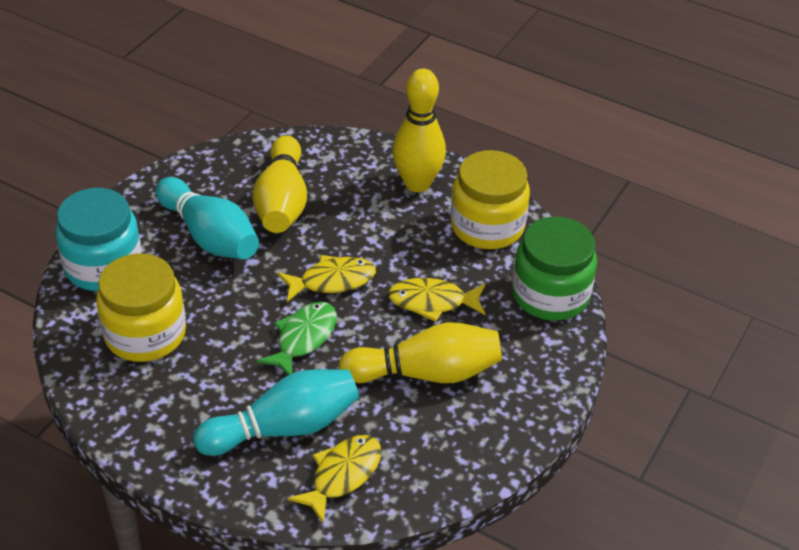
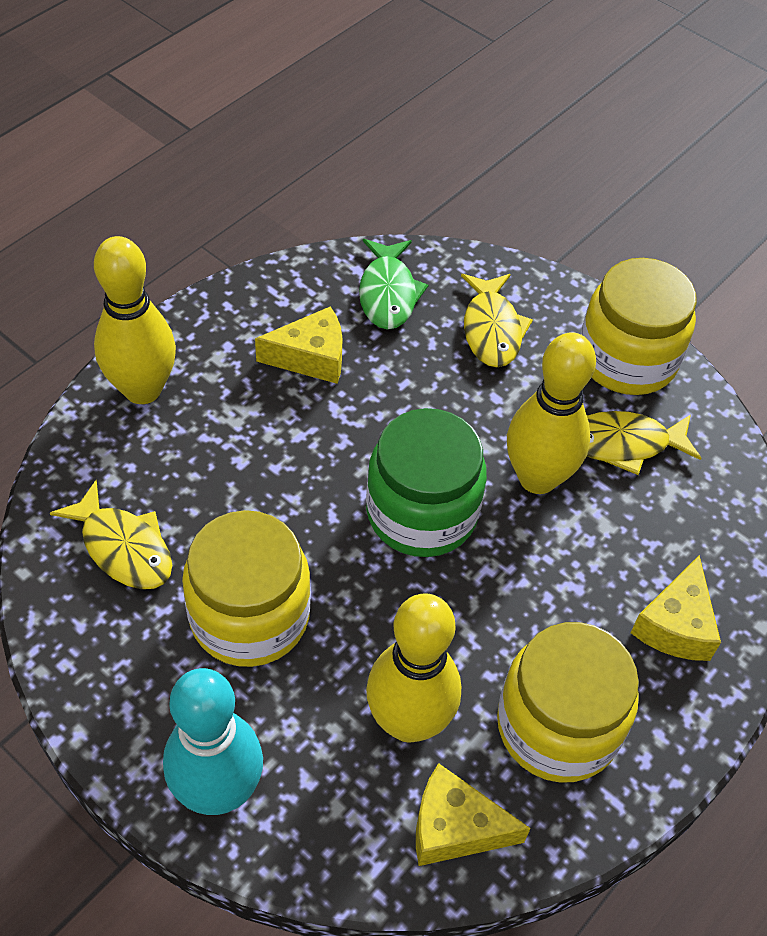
turquoise bowling pin: [156,177,259,259] [193,369,359,456] = 2 -> [163,668,263,815] = 1
turquoise jar: [55,188,142,291] = 1 -> none = 0
yellow cheese: none = 0 -> [255,306,343,384] [416,763,531,866] [630,555,721,661] = 3
yellow jar: [96,253,186,362] [450,150,530,249] = 2 -> [182,510,311,667] [497,622,639,783] [581,258,697,395] = 3

